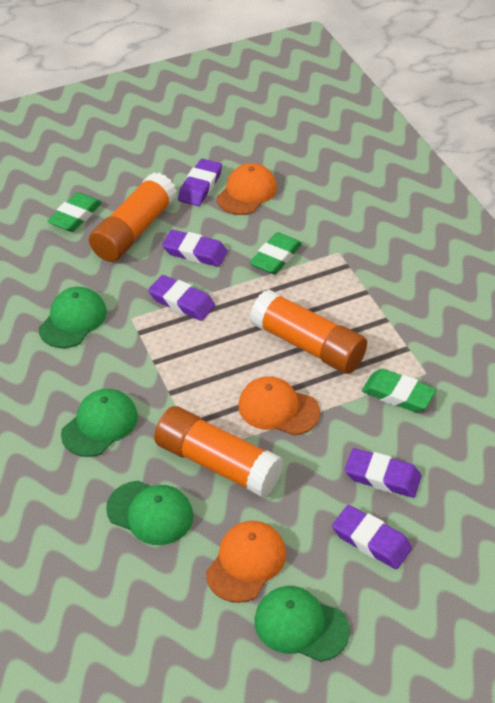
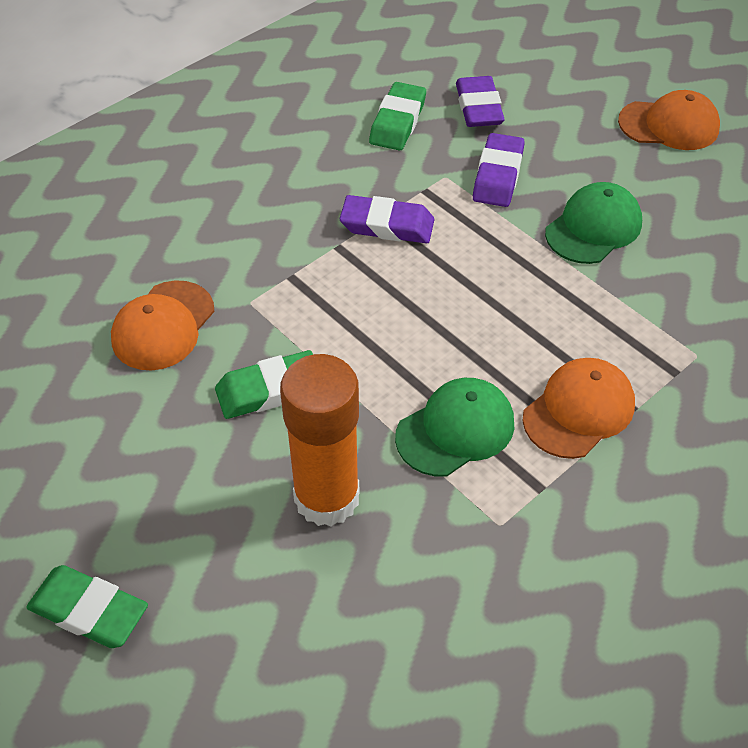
green cap: [39,287,107,348] [61,389,138,457] [106,481,193,545] [254,586,350,662] = 4 -> [395,378,514,476] [545,182,642,264] = 2
orange glue stick: [89,172,177,262] [154,406,283,498] [250,289,367,374] = 3 -> [280,354,360,526] = 1
purple eraser: [148,275,215,321] [162,230,228,267] [178,159,222,206] [332,505,412,569] [345,448,422,498] = 5 -> [340,195,434,243] [456,76,505,127] [473,133,525,207] = 3

